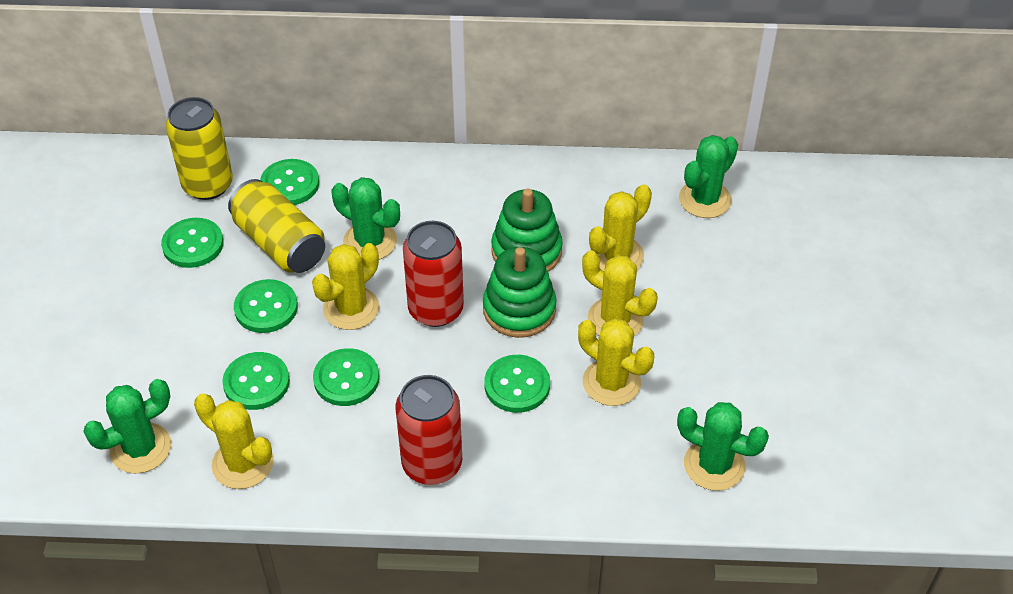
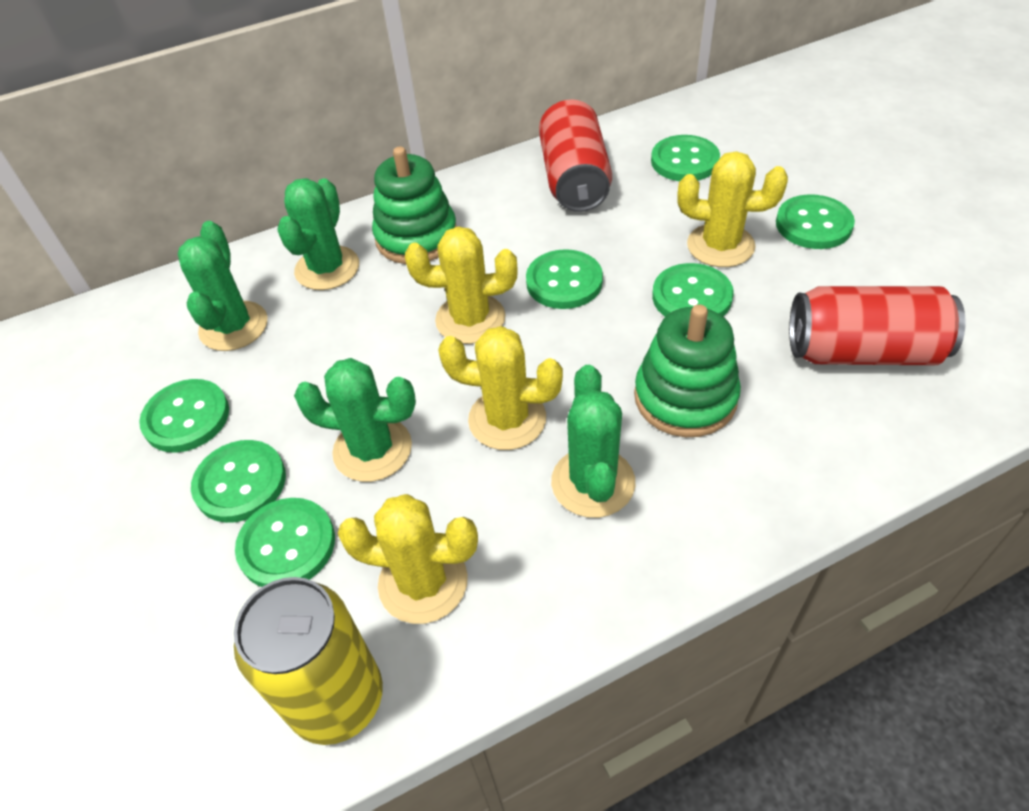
green button: [161,218,224,268] [222,352,290,410] [234,279,298,333] [260,159,319,205] [313,348,379,406] [484,355,550,413] = 6 -> [139,379,229,453] [191,440,286,523] [235,498,335,587] [526,249,603,309] [651,135,720,181] [652,263,734,317] [776,194,855,249] = 7
yellow cactus: [194,393,273,489] [312,243,379,330] [578,319,654,406] [582,250,658,336] [589,184,652,271] = 5 -> [338,494,478,624] [405,226,518,344] [438,326,563,450] [677,151,788,267] = 4
yellow can: [166,97,233,200] [228,179,325,273] = 2 -> [234,577,383,745] = 1

